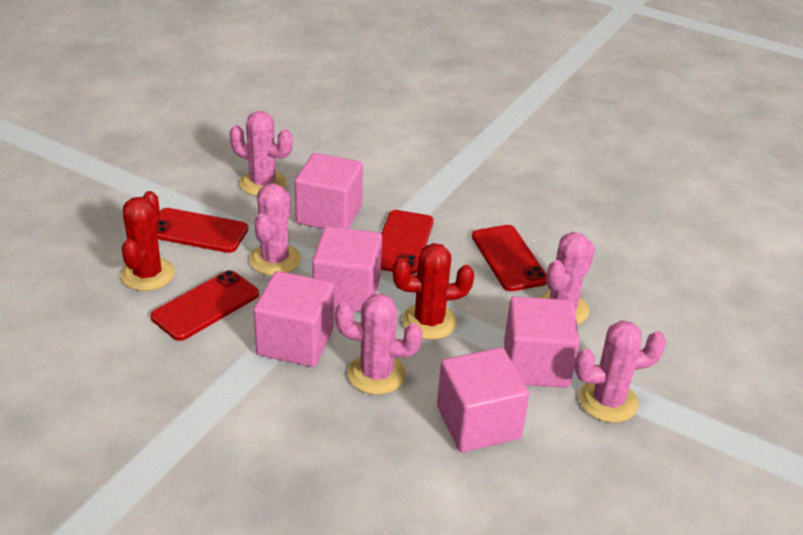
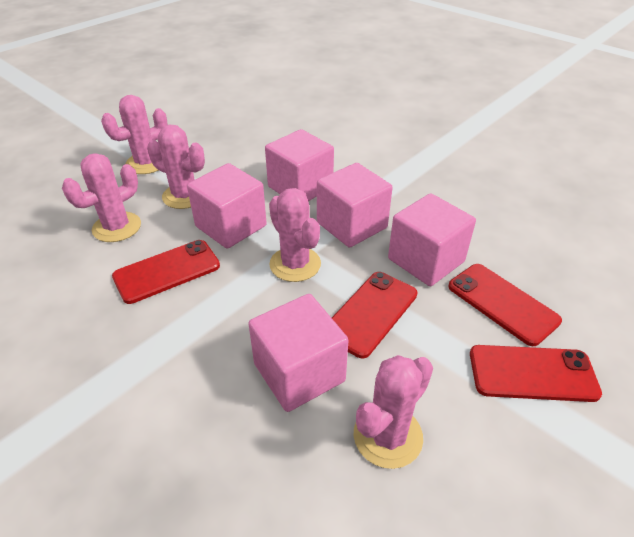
red cactus: [121,191,175,291] [392,243,474,340] = 2 -> none = 0

